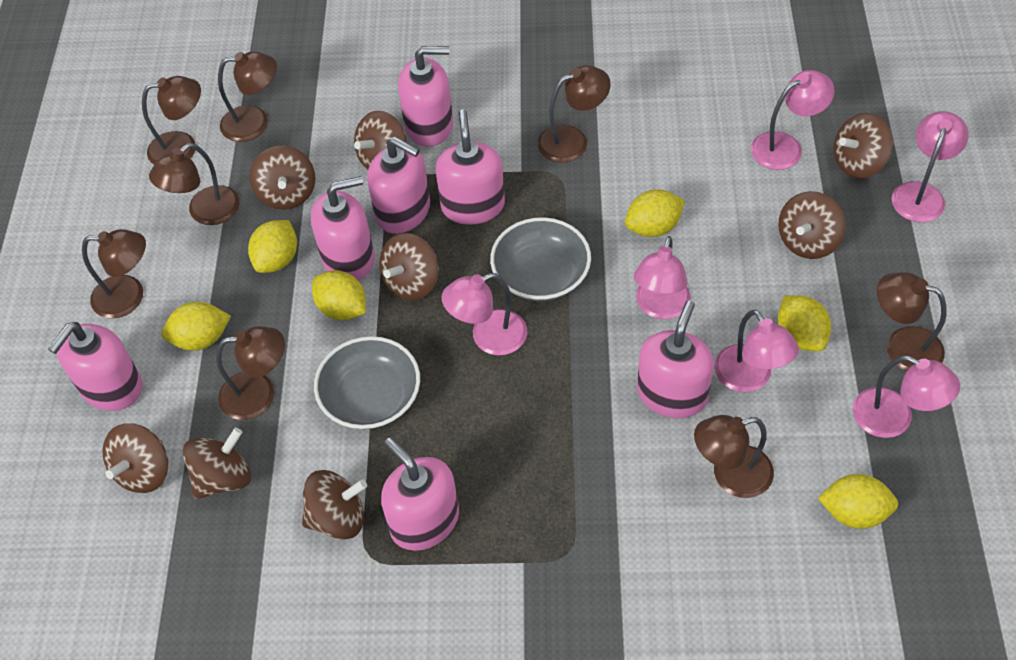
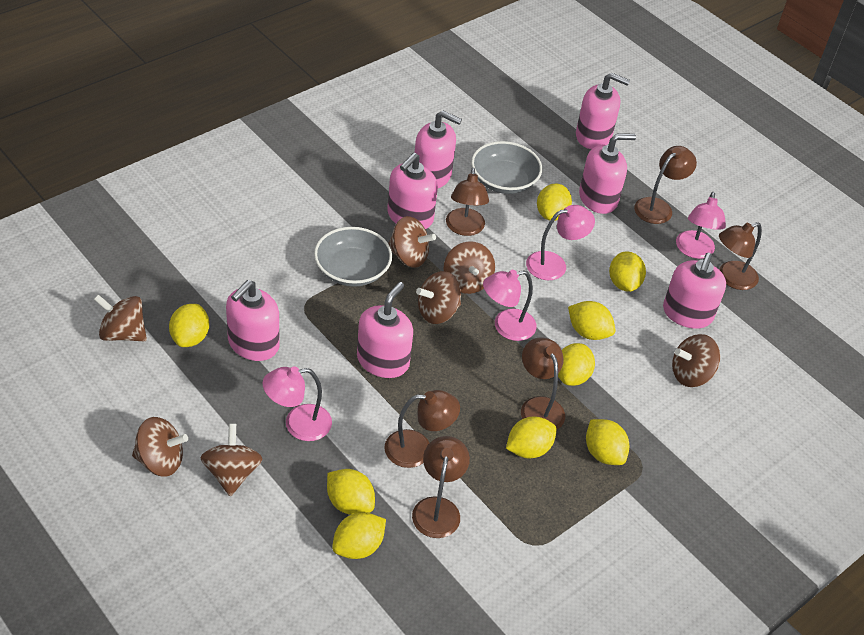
brown lamp: [82,229,146,319] [142,76,201,164] [149,143,240,225] [216,326,285,420] [218,51,277,142] [538,65,611,163] [694,415,774,498] [877,272,947,372] = 8 -> [384,390,460,468] [412,436,470,538] [446,168,489,236] [521,337,565,429] [634,146,697,224] [719,222,762,290] = 6
brown spinning top: [103,423,168,493] [183,428,251,499] [250,146,316,210] [302,470,367,540] [354,111,407,169] [379,233,438,301] [778,191,846,259] [834,113,893,179] = 8 -> [94,294,147,341] [132,417,188,477] [200,424,262,496] [388,216,436,268] [416,271,461,324] [444,241,495,294] [672,334,720,387] = 7
pink lamp: [441,273,527,355] [634,236,691,319] [714,310,799,392] [751,70,835,170] [853,356,960,438] [891,111,969,222] = 6 -> [263,366,332,441] [483,270,537,341] [526,205,595,280] [676,192,726,259] = 4
yellow lemon: [162,302,231,351] [248,220,297,273] [312,270,366,320] [625,189,685,237] [778,295,831,351] [818,474,898,529] = 6 -> [169,304,209,347] [327,469,375,515] [332,512,386,559] [506,416,557,458] [537,184,572,221] [558,343,595,386] [568,301,616,340] [586,419,629,465] [609,251,646,292] = 9

